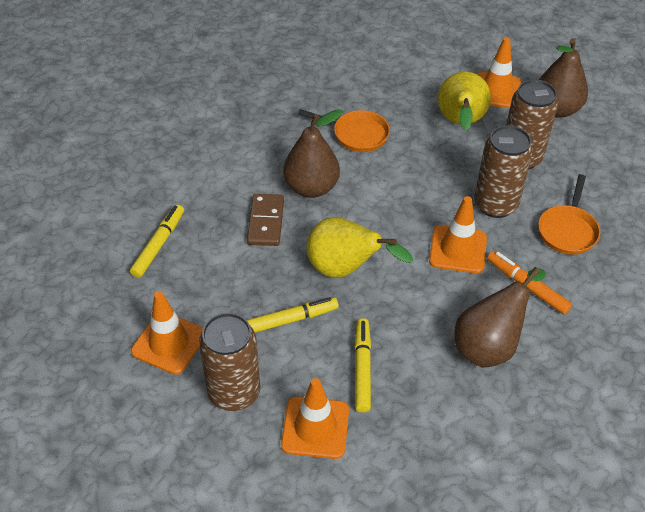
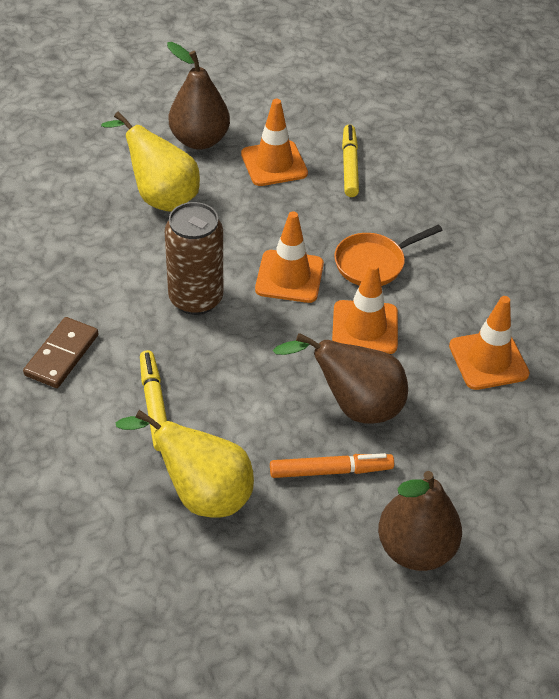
brown can: [199,313,260,411] [475,125,533,218] [506,79,558,169] = 3 -> [165,202,223,315] = 1
orange pan: [298,109,390,152] [538,174,600,255] = 2 -> [334,225,443,286] = 1
yellow marker: [130,205,184,278] [247,297,339,333] [354,318,371,413] = 3 -> [140,350,167,451] [342,125,359,197] = 2

